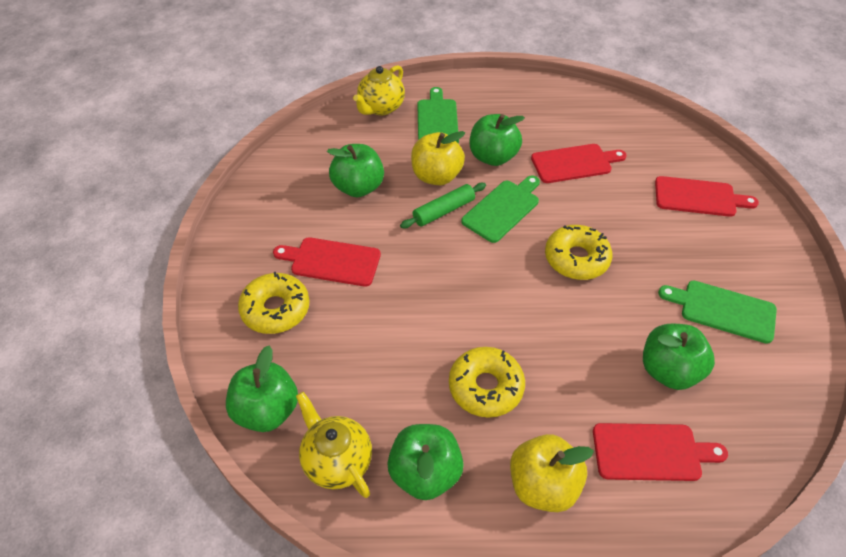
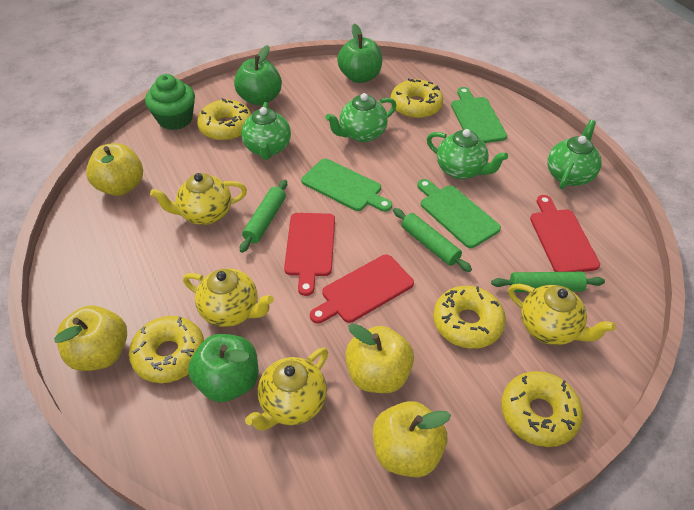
green apple: [226,346,298,432] [327,144,384,197] [387,424,464,500] [470,114,525,166] [643,323,715,390] = 5 -> [188,334,258,402] [234,45,282,106] [337,24,382,83] = 3
green cupcake: none = 0 -> [145,74,195,130] = 1
green rolling pin: [400,183,486,228] = 1 -> [240,180,287,253] [393,208,472,272] [491,272,605,292] = 3
green teapot: none = 0 -> [241,102,291,160] [326,93,396,142] [427,129,508,179] [547,120,602,189] = 4
red cutting board: [273,237,381,287] [531,144,627,183] [593,423,728,481] [655,176,759,217] = 4 -> [284,213,335,296] [310,255,414,323] [530,195,600,272] = 3
yellow apple: [411,131,465,185] [510,434,594,512] = 2 -> [54,306,127,371] [86,143,143,196] [345,324,414,393] [373,401,451,477] = 4
yellow donut: [238,272,310,334] [449,347,525,418] [545,225,612,280] = 3 -> [129,316,204,383] [197,98,252,141] [391,78,443,119] [433,286,506,349] [501,371,583,447] = 5
yellow teapot: [296,392,372,498] [353,65,405,115] = 2 -> [150,173,247,225] [183,268,274,327] [245,348,328,431] [508,284,616,345] = 4

